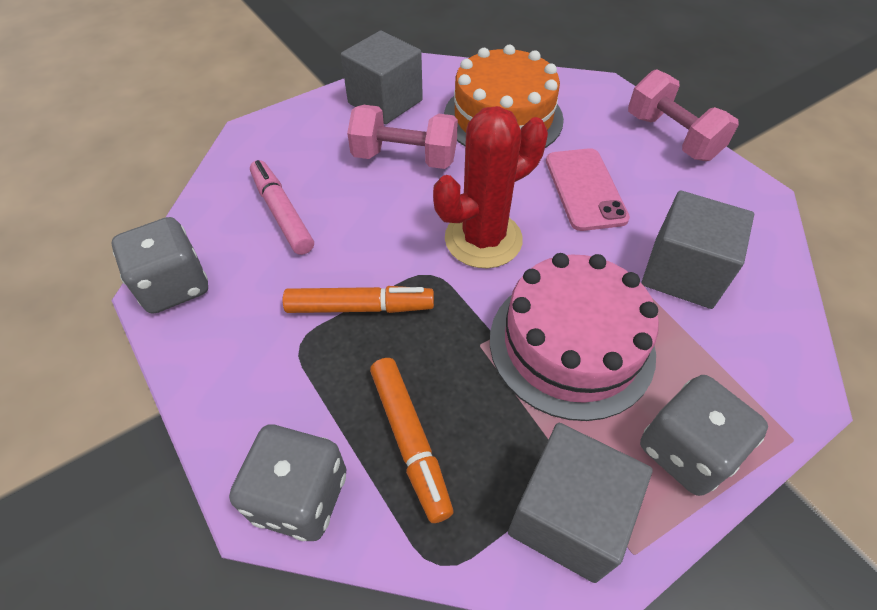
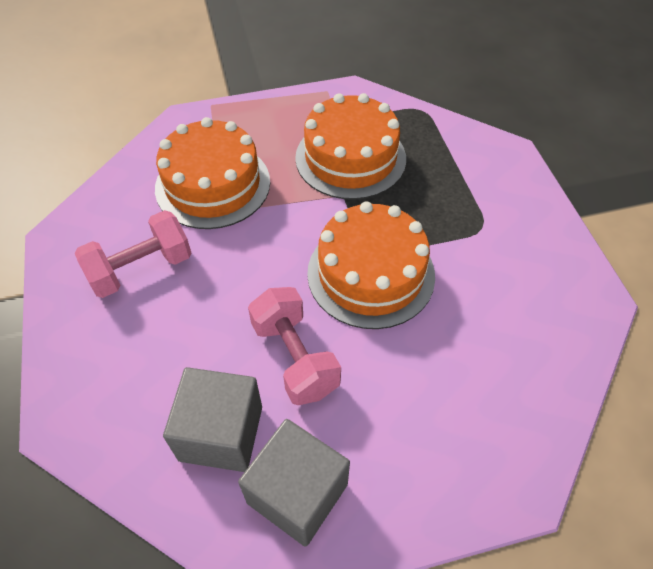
grey cube: [341,31,423,124] [508,423,653,583] [641,190,754,309] = 3 -> [163,367,262,472] [238,419,350,547] = 2
grey dice: [112,217,208,314] [229,425,346,541] [640,375,768,496] = 3 -> none = 0
orange cake: [444,45,564,148] = 1 -> [155,117,270,229] [295,93,406,200] [307,201,435,329] = 3
orange marker: [283,286,434,313] [370,358,454,523] = 2 -> none = 0
pink cake: [490,253,659,421] = 1 -> none = 0
pink marker: [250,160,314,255] = 1 -> none = 0
pink phone: [546,148,630,231] = 1 -> none = 0
red cactus: [433,106,548,268] = 1 -> none = 0

